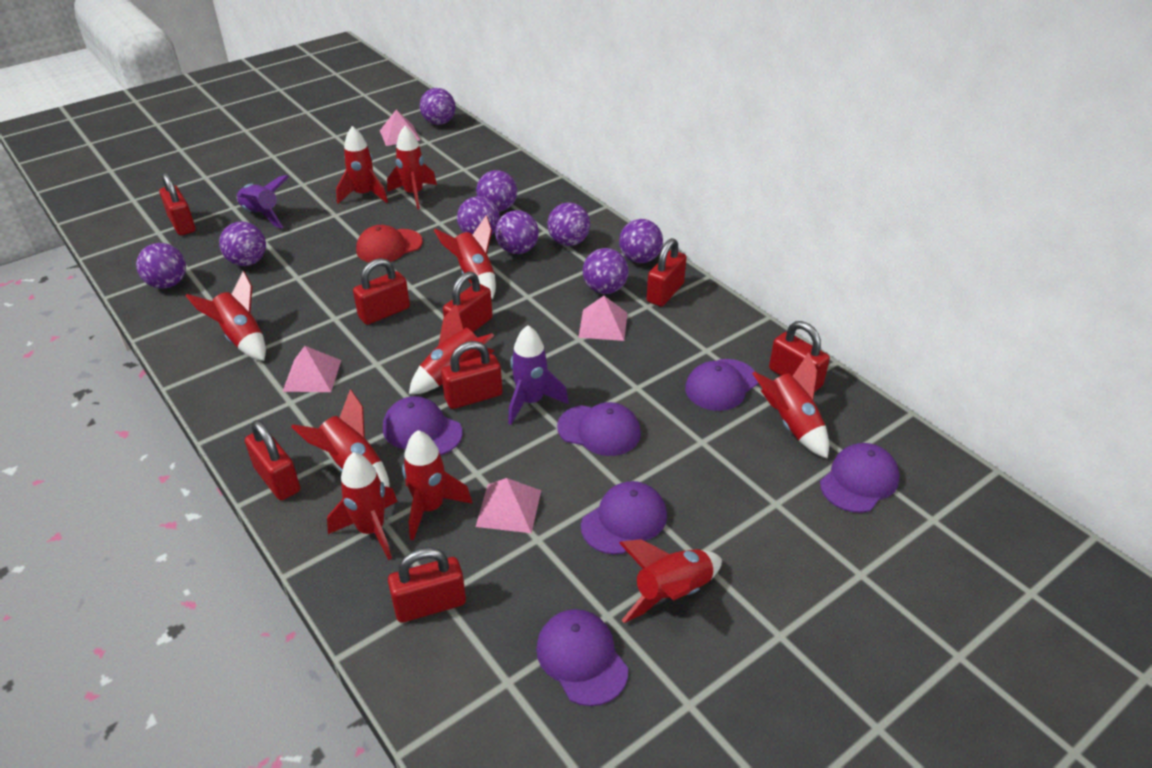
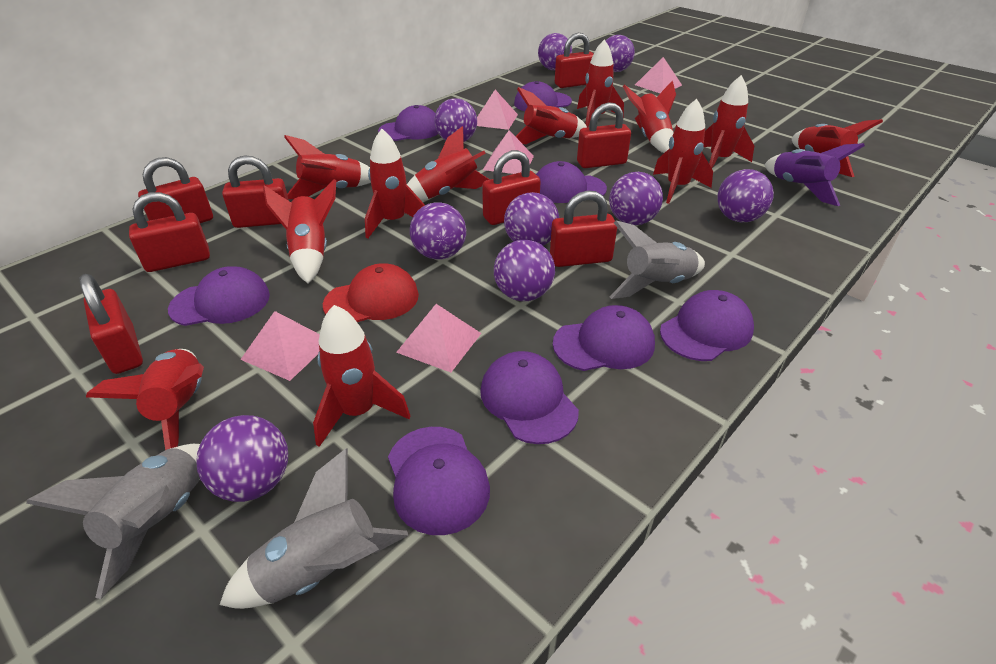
grey rocket: none = 0 -> [26,444,200,599] [220,448,409,609] [610,220,705,299] = 3
pink pyramid: [282,346,341,392] [380,110,421,146] [476,478,541,533] [578,296,627,341] = 4 -> [240,311,320,381] [396,304,481,372] [477,90,518,130] [483,130,534,174] [635,57,682,93] = 5
purple cap: [383,396,463,455] [536,609,628,706] [557,402,641,456] [581,481,667,555] [685,359,758,411] [820,443,900,513] = 6 -> [168,266,270,326] [378,105,438,141] [388,427,490,535] [480,351,579,444] [514,81,572,111] [536,161,607,203] [553,305,655,371] [660,290,754,361] = 8
purple rocket: [236,175,289,229] [508,325,569,425] = 2 -> [764,143,865,206] = 1
red rocket: [186,271,266,361] [291,389,389,487] [327,452,397,560] [336,126,388,203] [387,126,437,210] [402,430,473,540] [409,304,494,394] [434,215,496,299] [619,539,722,623] [752,352,829,459] = 10 -> [86,349,204,450] [263,179,336,283] [284,135,371,199] [313,305,410,447] [365,129,425,239] [407,126,490,201] [515,87,587,144] [577,39,624,127] [623,80,676,153] [653,99,713,204] [704,75,754,168] [792,119,883,177] = 12

